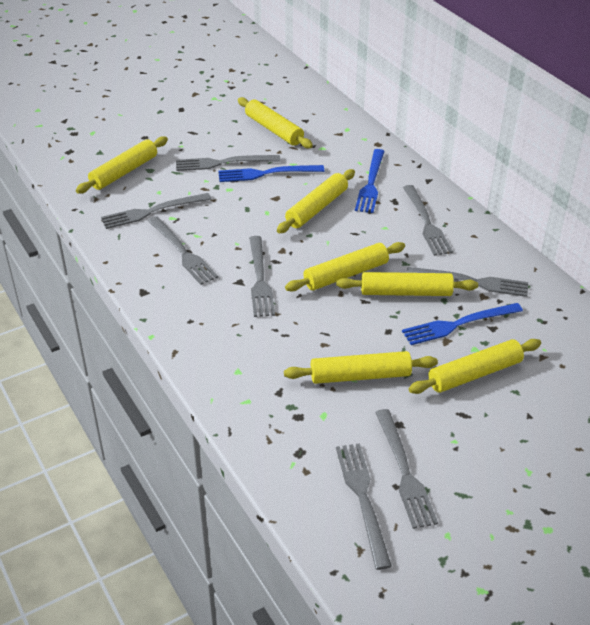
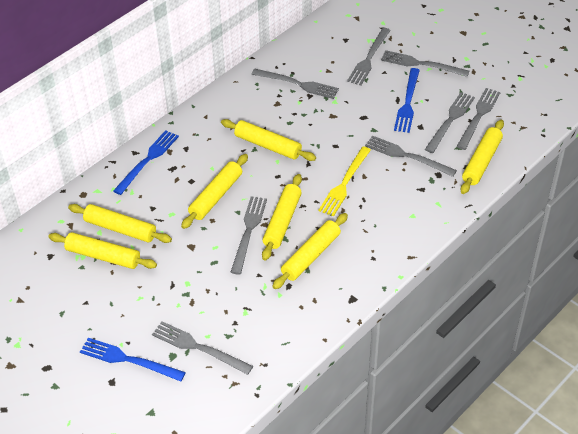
yellow fork: none = 0 -> [318,146,371,216] = 1

